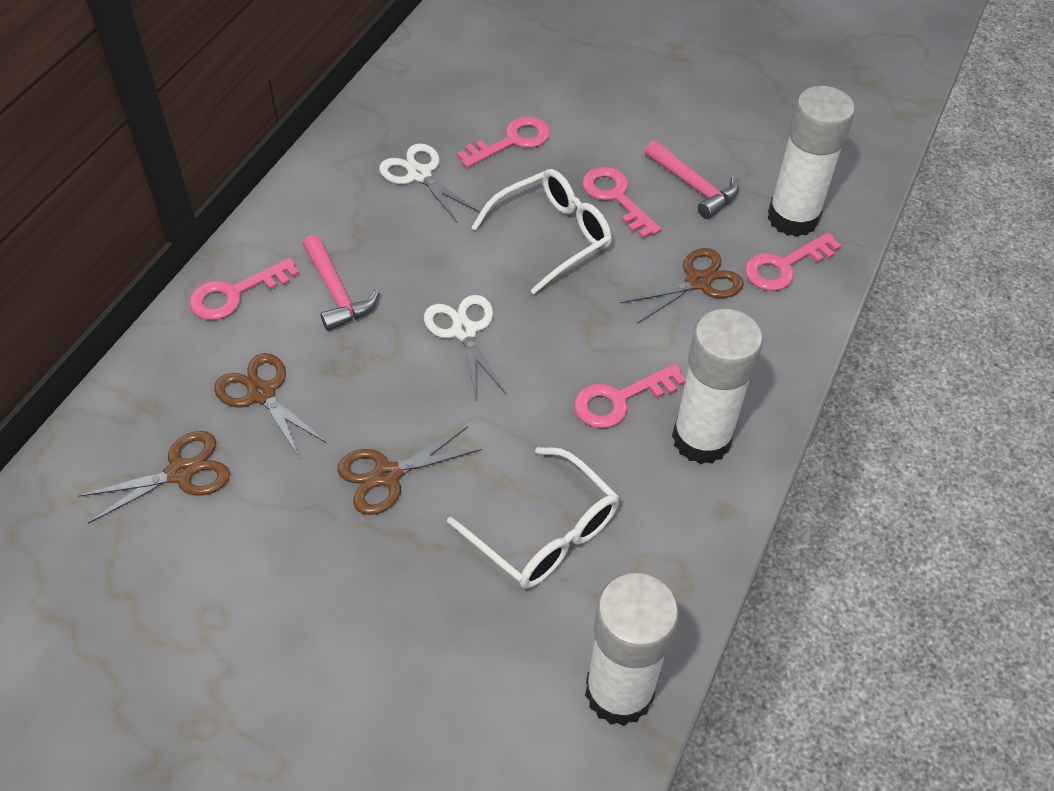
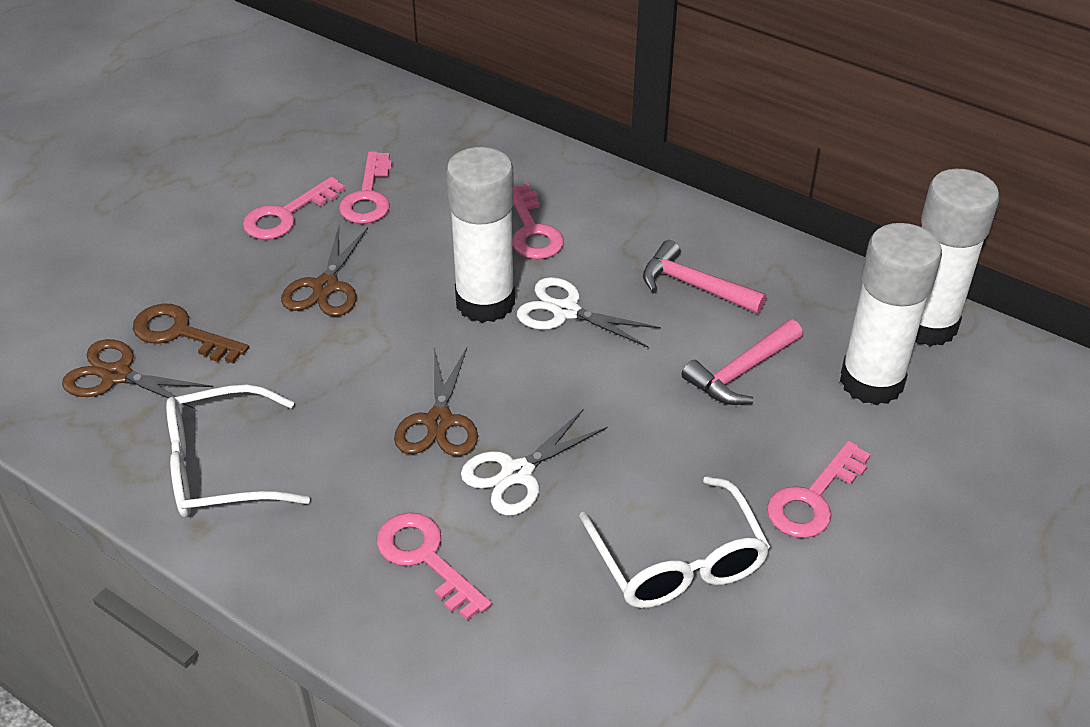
brown key: none = 0 -> [133,304,249,363] = 1
brown scissors: [78,431,230,524] [214,353,328,459] [337,426,482,515] [621,248,744,324] = 4 -> [62,339,213,409] [281,227,368,317] [394,347,478,456] = 3

